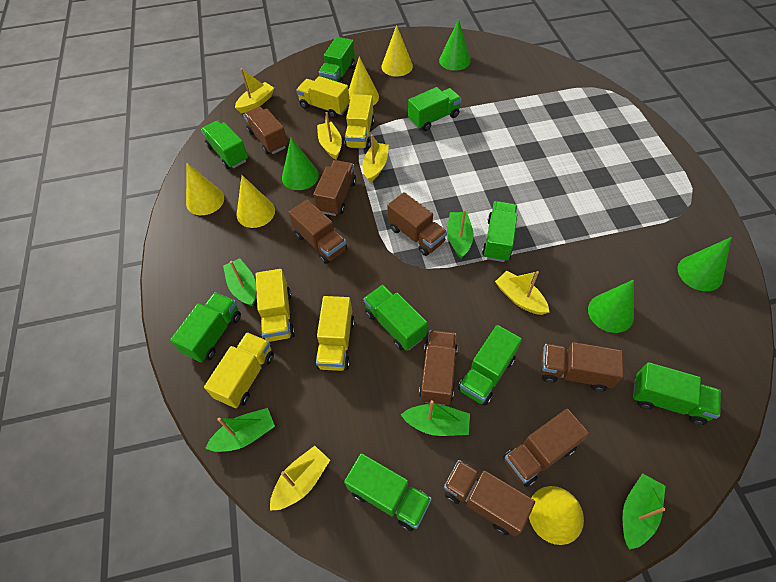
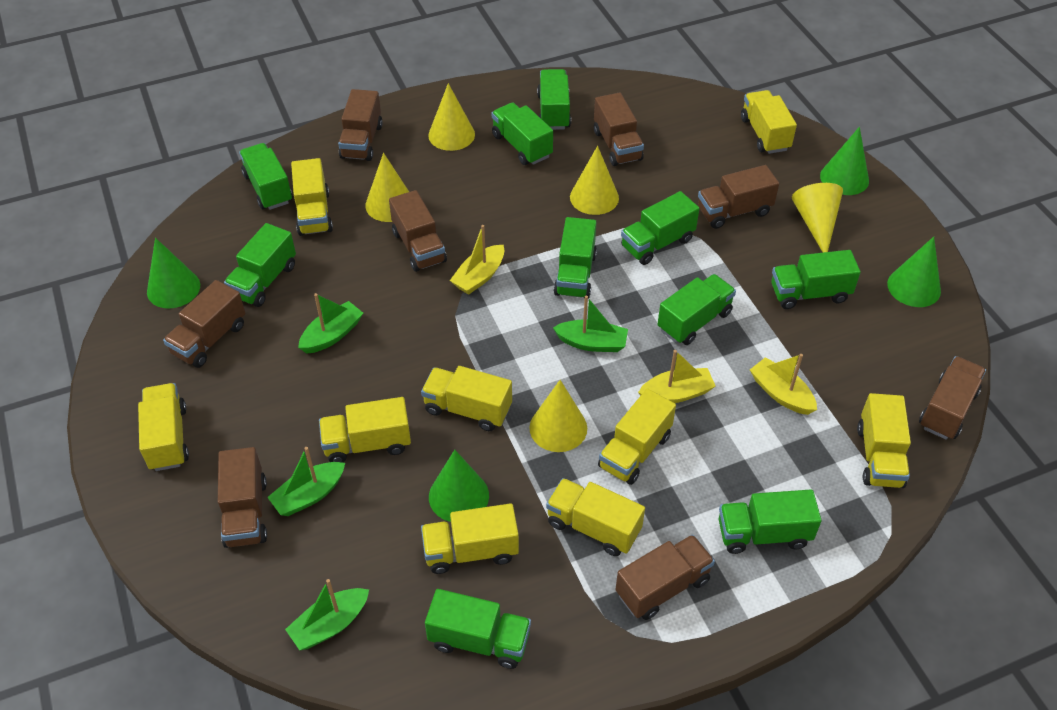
green boat: [205,408,275,452] [223,258,256,307] [401,400,470,436] [447,210,474,258] [623,473,665,550] = 5 -> [267,447,345,516] [285,579,369,650] [298,293,363,354] [553,296,628,352] = 4
green truck: [170,292,241,362] [201,120,248,169] [319,37,355,83] [344,453,432,531] [364,285,427,351] [408,87,462,131] [458,325,522,406] [482,201,518,262] [633,362,721,425] = 9 -> [224,223,296,307] [239,143,293,210] [425,589,531,669] [492,102,553,165] [537,69,571,130] [553,217,597,299] [621,191,700,265] [658,274,736,345] [719,490,822,554] [771,250,861,309] = 10
yellow boat: [235,68,274,113] [270,446,330,511] [317,112,342,160] [362,134,389,182] [495,271,549,315] = 5 -> [450,225,504,295] [638,350,716,403] [750,354,817,415] = 3
yellow truck: [204,332,274,408] [256,269,295,342] [296,76,350,118] [316,296,354,371] [344,94,375,150] = 5 -> [138,383,189,471] [291,158,333,236] [319,397,411,463] [421,366,512,431] [421,503,519,574] [546,478,645,556] [598,389,676,485] [741,90,797,154] [857,393,911,488] = 9

